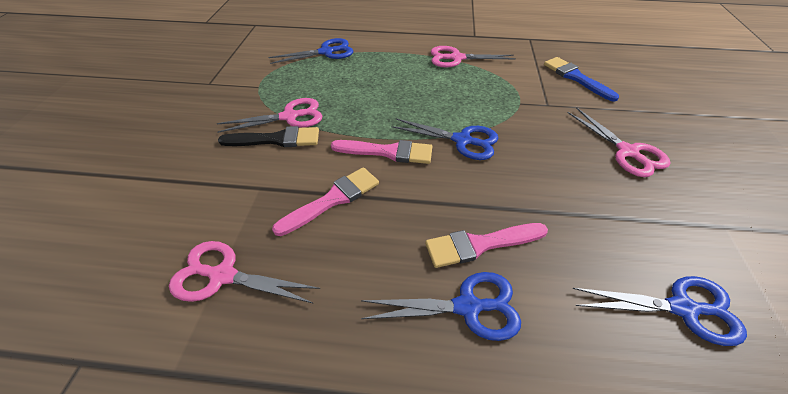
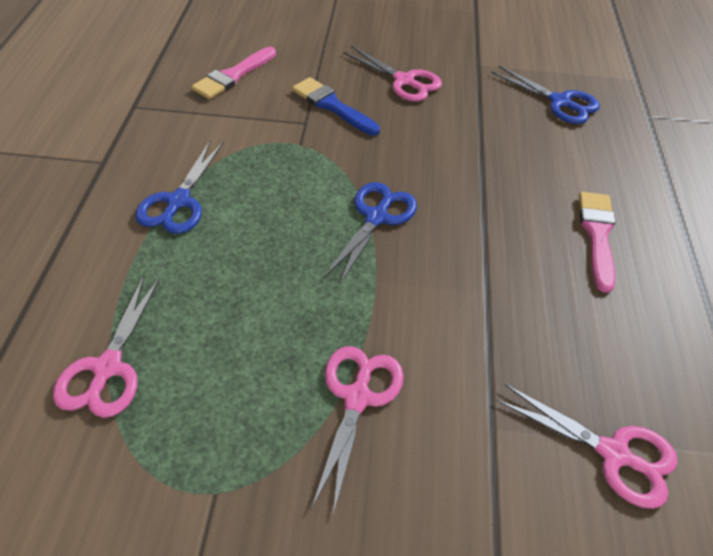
black brush: [218,126,319,147] = 1 -> none = 0
blue scissors: [268,38,353,64] [361,272,521,341] [392,118,499,160] [573,276,747,346] = 4 -> [135,141,224,234] [324,182,417,285] [491,65,600,124] = 3
pink brush: [272,167,379,236] [331,140,432,164] [425,223,548,268] = 3 -> [191,47,276,99] [579,192,616,293] = 2

